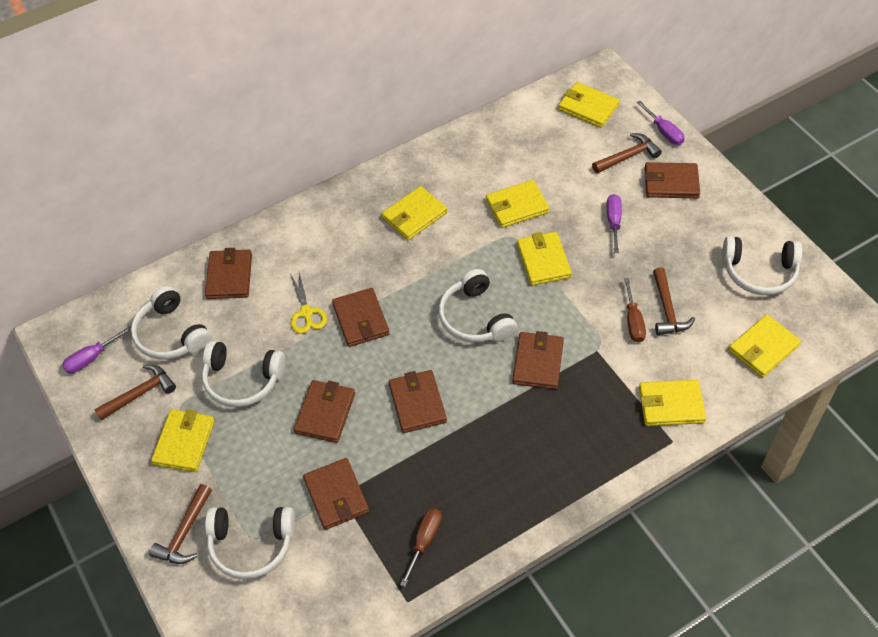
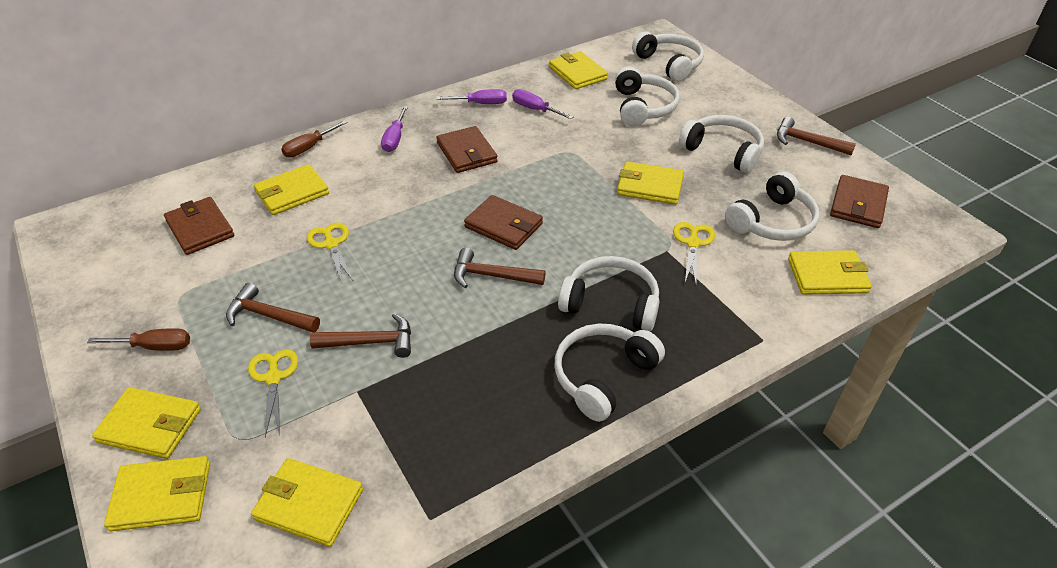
brown wallet: [205,248,252,299] [294,380,355,443] [303,458,369,530] [332,288,389,347] [389,370,447,433] [512,331,564,390] [644,162,700,198] = 7 -> [164,197,234,255] [436,126,498,173] [464,195,543,250] [830,175,889,228] = 4
white headphones: [131,286,212,360] [202,341,285,407] [205,507,295,580] [438,269,517,343] [722,236,803,295] = 5 -> [554,324,665,422] [558,256,660,331] [615,67,680,127] [632,32,704,82] [679,115,764,173] [725,172,820,241] = 6
yellow scissors: [291,273,327,334] = 1 -> [248,349,298,437] [307,222,354,282] [673,222,715,284] = 3

